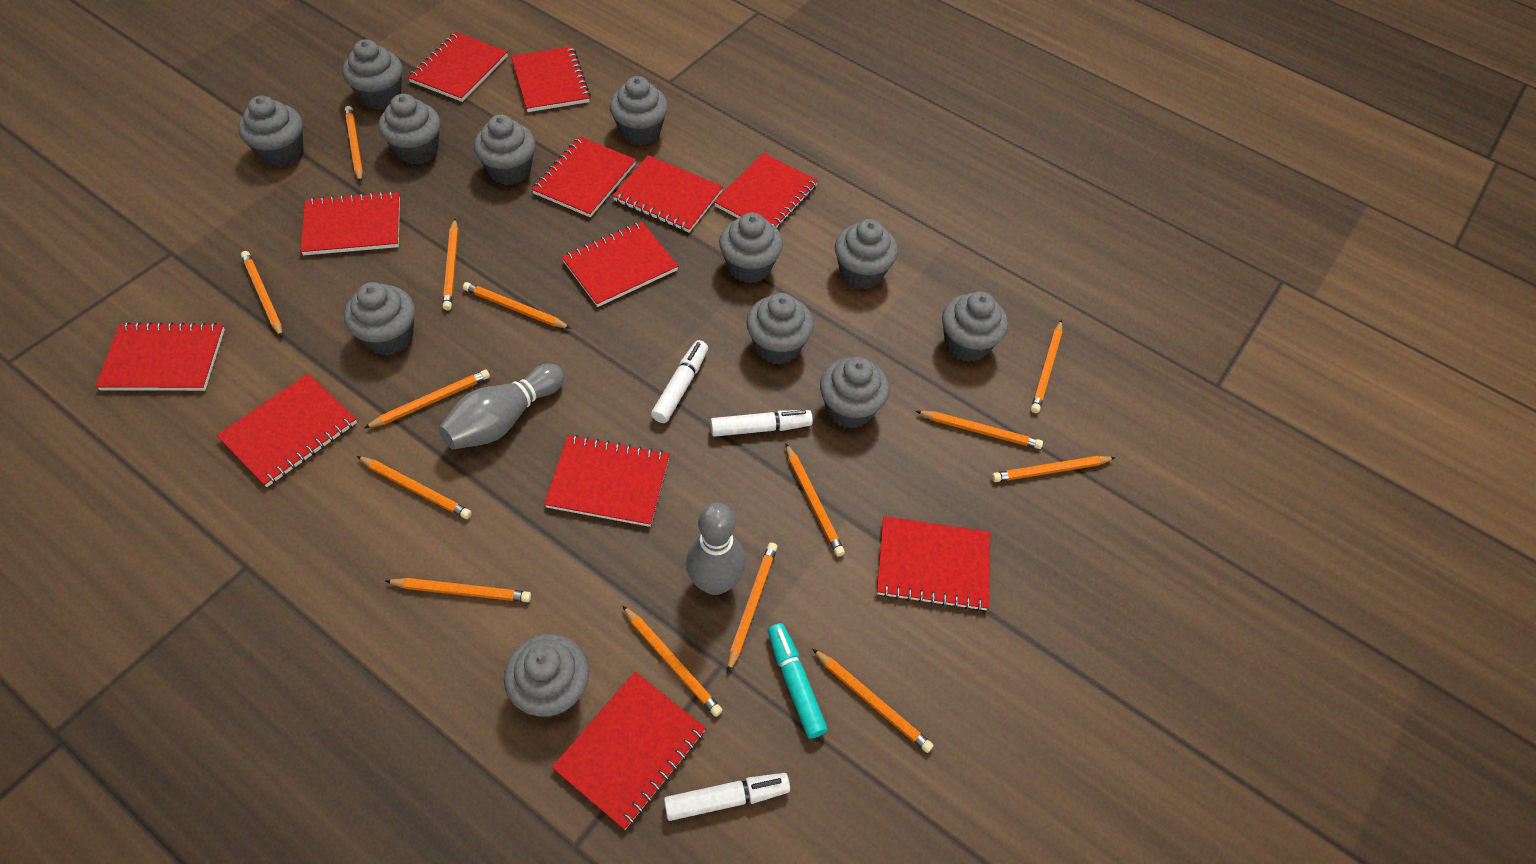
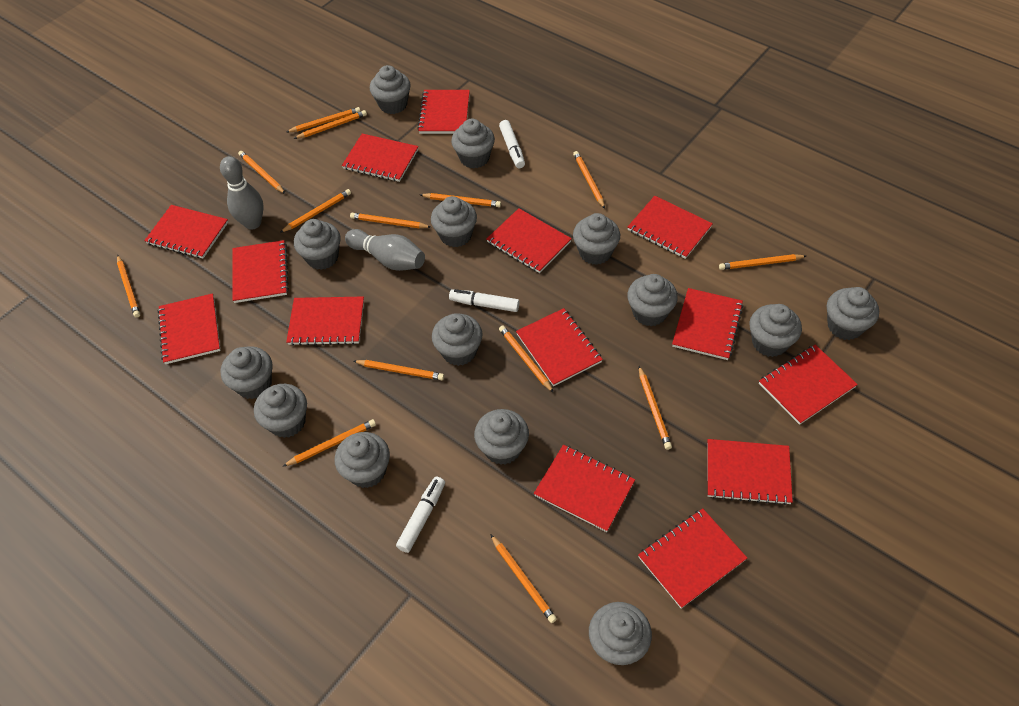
grey cupcake: [238,95,304,167] [343,39,403,110] [344,282,415,356] [379,94,441,165] [474,115,535,185] [504,634,589,718] [609,76,668,145] [719,213,783,283] [747,293,814,364] [820,357,889,429] [835,219,898,289] [942,291,1008,362] = 12 -> [220,346,273,399] [254,384,307,438] [294,219,341,270] [335,432,390,488] [370,65,411,114] [431,196,477,247] [432,313,482,366] [451,119,495,169] [474,409,529,465] [573,213,620,265] [589,602,652,665] [627,274,678,326] [749,304,802,357] [827,287,879,340] = 14
red notebook: [95,322,225,391] [216,373,357,487] [300,191,400,255] [408,32,508,102] [511,46,591,112] [532,136,636,217] [544,435,670,527] [552,672,706,830] [562,221,678,307] [613,155,723,233] [714,153,818,228] [877,516,990,611] = 12 -> [144,205,228,258] [158,293,221,364] [232,240,289,303] [286,296,364,346] [342,133,418,182] [417,90,470,134] [486,208,572,273] [516,308,603,386] [534,445,635,532] [628,196,713,259] [638,508,747,609] [672,288,744,360] [707,439,793,505] [759,345,858,425] = 14
turquoise marker: [768,623,828,739] = 1 -> none = 0

